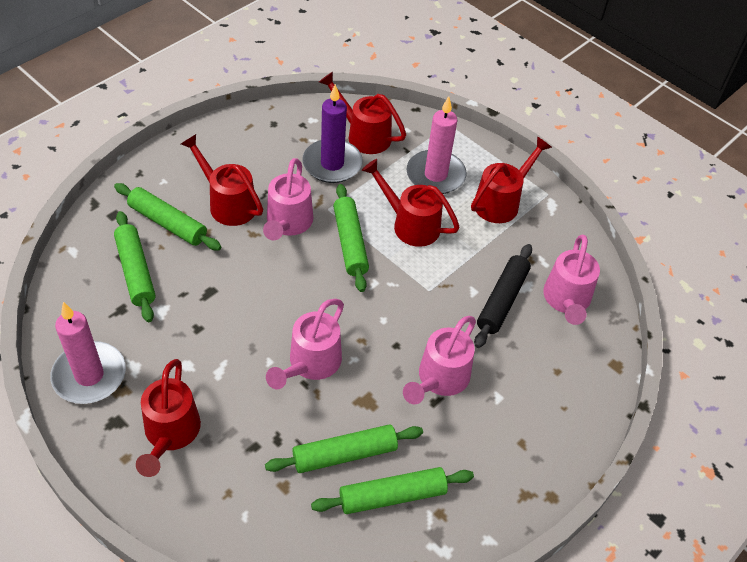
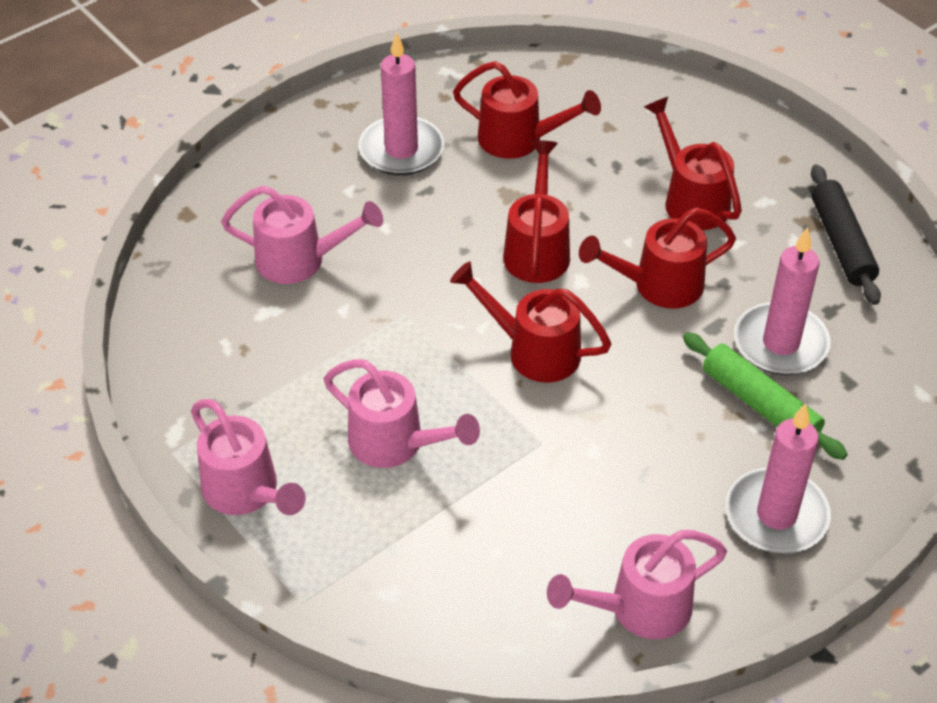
green rolling pin: [114,183,221,250] [114,211,156,322] [265,424,423,473] [311,467,474,514] [333,184,369,292] = 5 -> [683,332,848,460] = 1
pink candle: [50,302,126,404] [407,96,467,194] = 2 -> [358,32,444,176] [726,403,831,553] [734,227,831,375] = 3
purple candle: [302,84,363,183] = 1 -> none = 0

